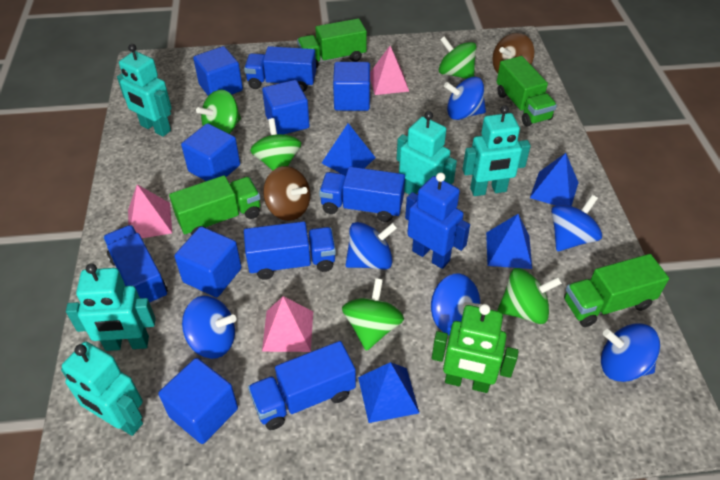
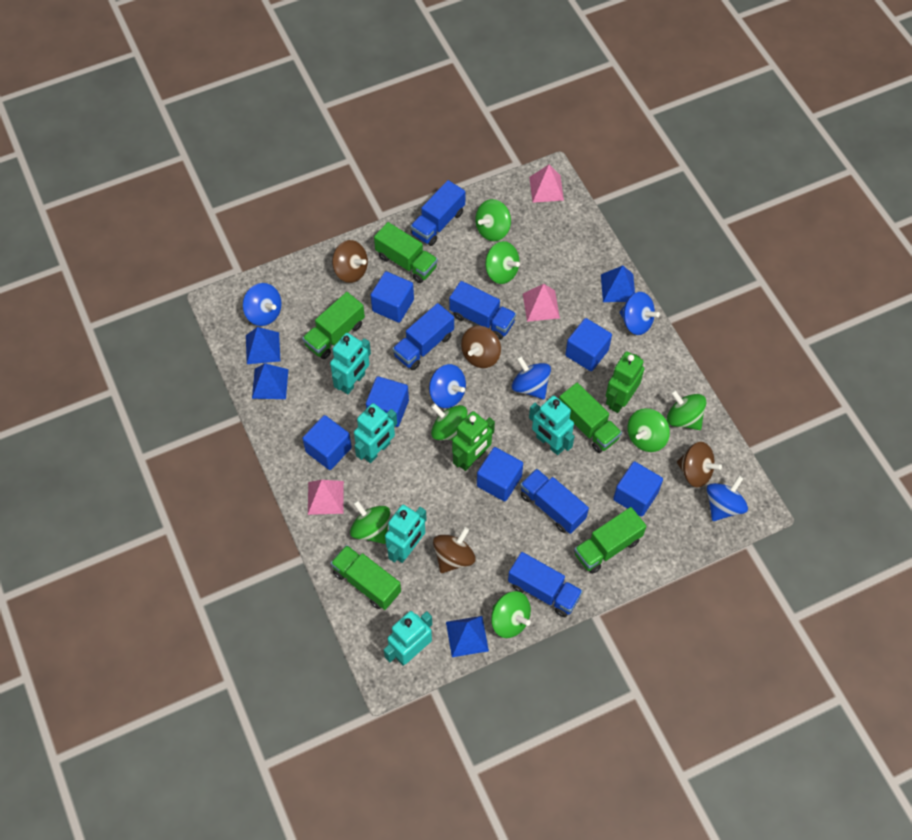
blue robot: [405,172,470,269] = 1 -> none = 0
blue spinning top: [182,296,236,359] [346,222,398,270] [431,273,482,335] [444,77,486,120] [551,195,602,251] [601,324,660,382] = 6 -> [243,283,282,326] [429,364,466,408] [512,356,551,399] [620,292,660,335] [707,476,748,521] = 5
brown spinning top: [263,166,310,221] [492,33,534,73] = 2 -> [332,240,368,283] [433,527,475,573] [461,326,501,368] [677,442,722,488] = 4
green robot: [432,304,518,393] = 1 -> [452,411,495,471] [606,351,644,413] = 2
green spinning top: [196,90,241,134] [250,118,301,171] [342,278,404,351] [439,36,477,79] [497,268,562,324] = 5 -> [350,500,390,544] [431,403,468,440] [475,199,511,241] [485,241,520,284] [491,591,531,638] [627,408,670,452] [667,390,706,430] = 7
green truck: [169,175,260,235] [297,18,367,68] [497,56,557,127] [564,254,669,327] = 4 -> [302,292,365,359] [331,545,401,610] [374,222,438,283] [559,383,622,453] [574,507,647,574] = 5

